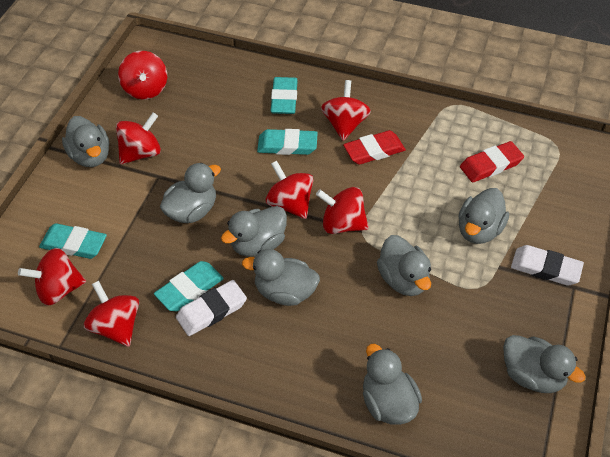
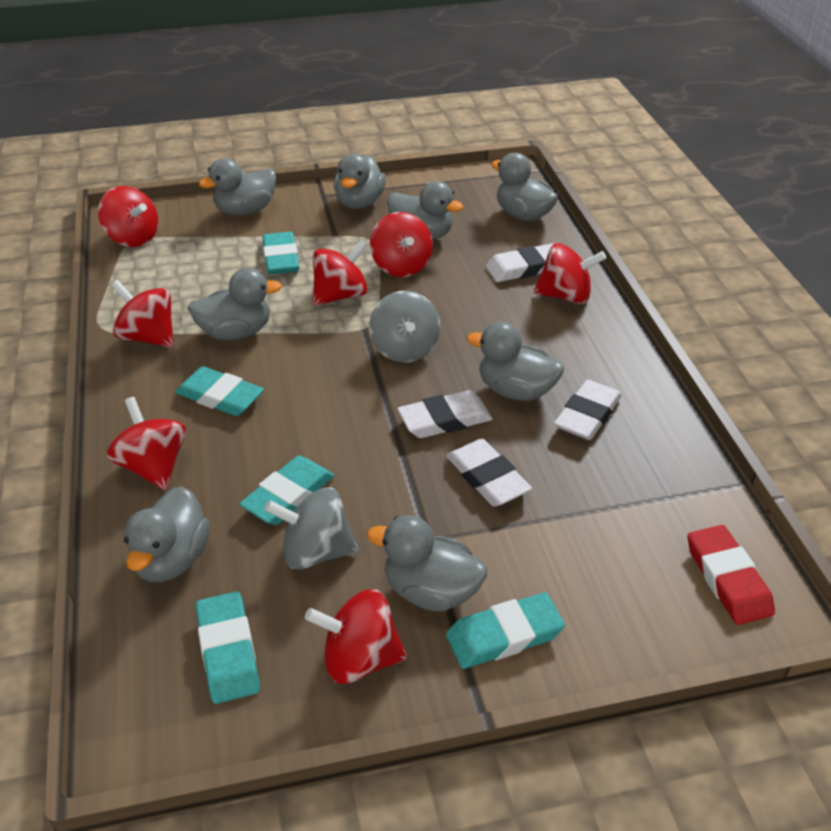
grey spinning top: none = 0 -> [264,487,358,570] [369,291,440,363] = 2
red eraser: [343,130,406,165] [460,141,524,182] = 2 -> [688,525,775,625] = 1
turquoise eraser: [39,223,107,259] [154,261,224,311] [257,129,318,155] [271,77,298,114] = 4 -> [175,366,264,416] [196,591,260,704] [239,456,334,525] [262,232,299,274] [446,592,565,669] = 5
white eraser: [176,280,247,336] [511,245,584,286] = 2 -> [397,390,492,438] [446,439,532,507] [486,243,554,282] [554,380,622,440] = 4

